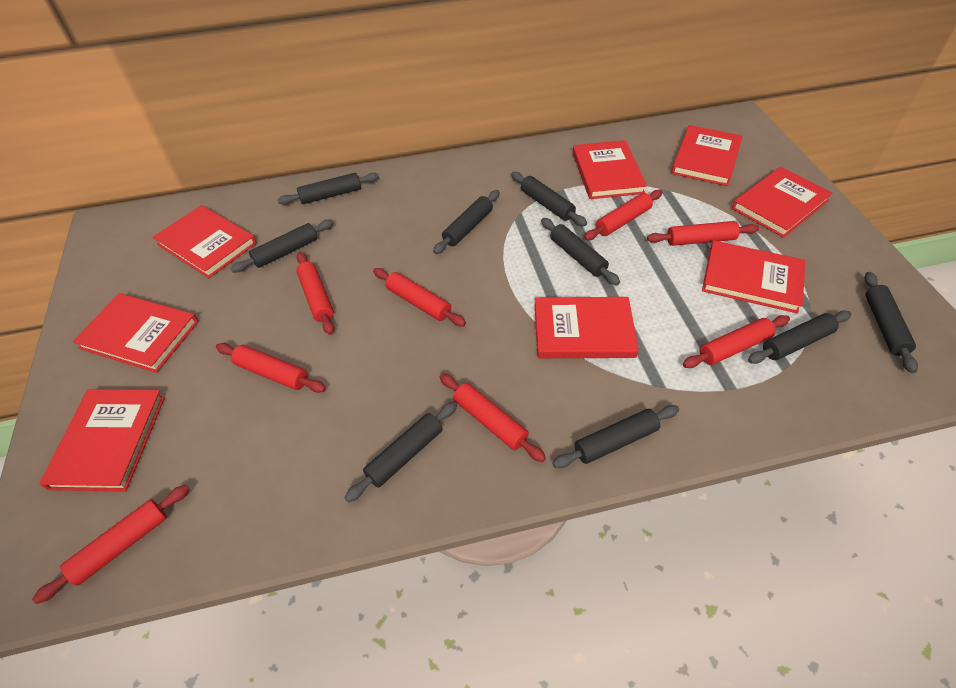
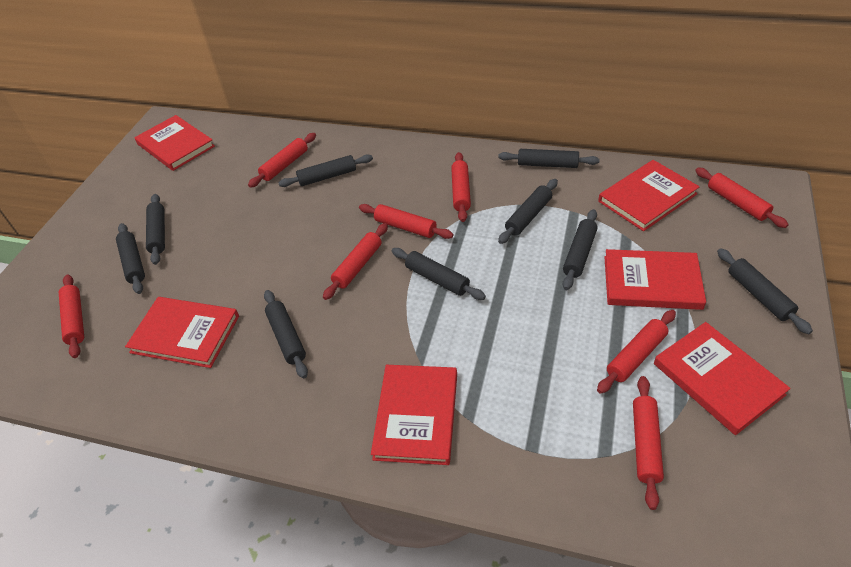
red book: [39,389,165,491] [73,293,199,373] [153,205,257,278] [535,297,639,358] [572,140,647,199] [671,125,743,186] [702,240,805,313] [732,167,833,238] = 8 -> [125,297,239,368] [134,115,215,171] [371,365,457,465] [598,160,700,231] [604,249,706,310] [654,322,790,435] = 6

